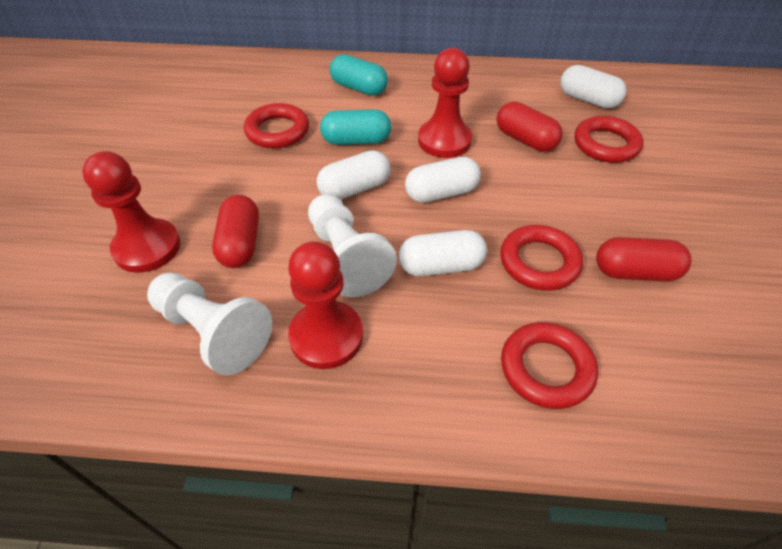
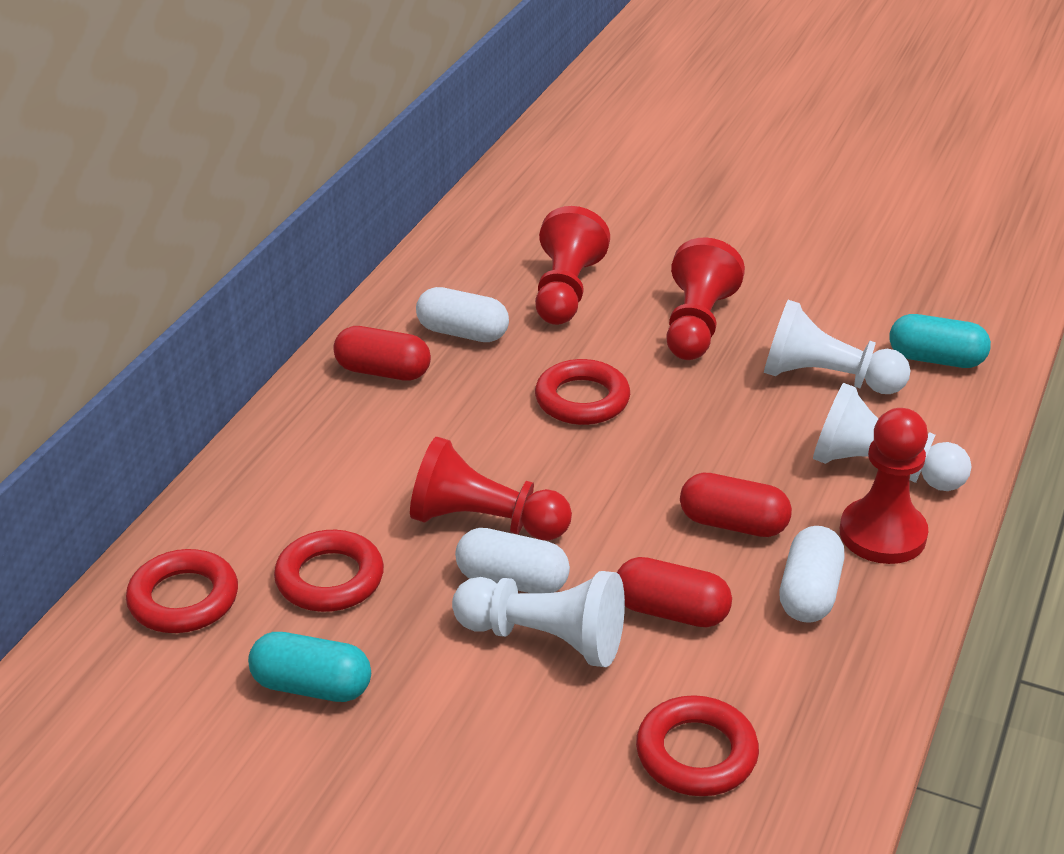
red pawn: [82,151,180,273] [288,241,363,369] [418,48,472,158] = 3 -> [410,437,572,540] [535,206,610,325] [666,237,745,360] [840,408,928,564] = 4
white capsule: [317,150,390,200] [399,230,487,276] [405,157,481,203] [561,65,626,108] = 4 -> [416,287,509,342] [455,528,570,593] [780,526,845,623] = 3
white pawn: [147,272,272,375] [308,194,397,297] = 2 -> [452,571,625,667] [764,300,910,394] [813,383,972,491] = 3

